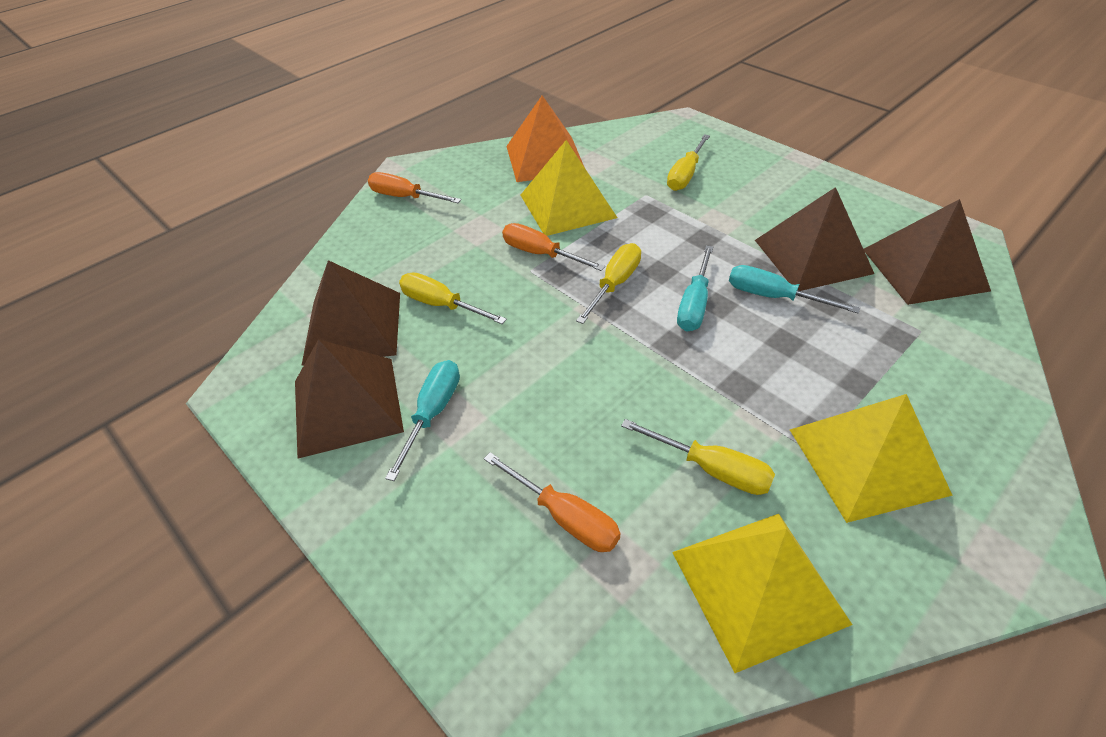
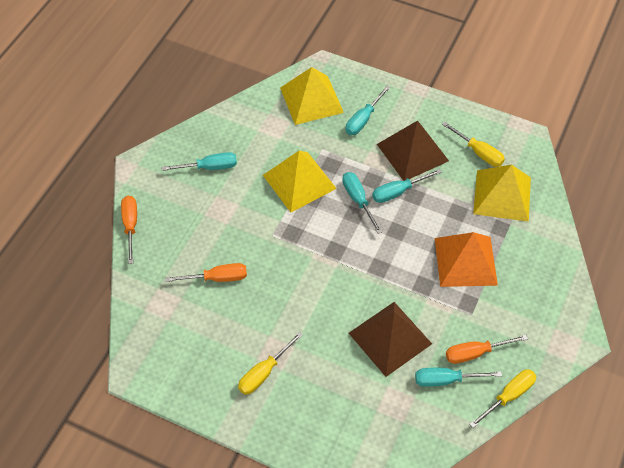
brown pyramid: [295,339,404,459] [301,260,400,366] [755,187,874,291] [864,199,991,305] = 4 -> [349,302,432,377] [377,121,449,181] = 2
turquoise screwdriver: [385,360,460,481] [677,245,713,332] [729,265,860,314] = 3 -> [161,152,237,171] [342,172,382,234] [346,86,390,135] [372,169,442,203] [415,368,502,387] = 5
yellow screwdriver: [399,272,507,324] [576,243,641,324] [621,419,775,495] [667,134,710,191] = 4 -> [238,332,303,395] [442,122,505,167] [469,369,536,428] = 3

